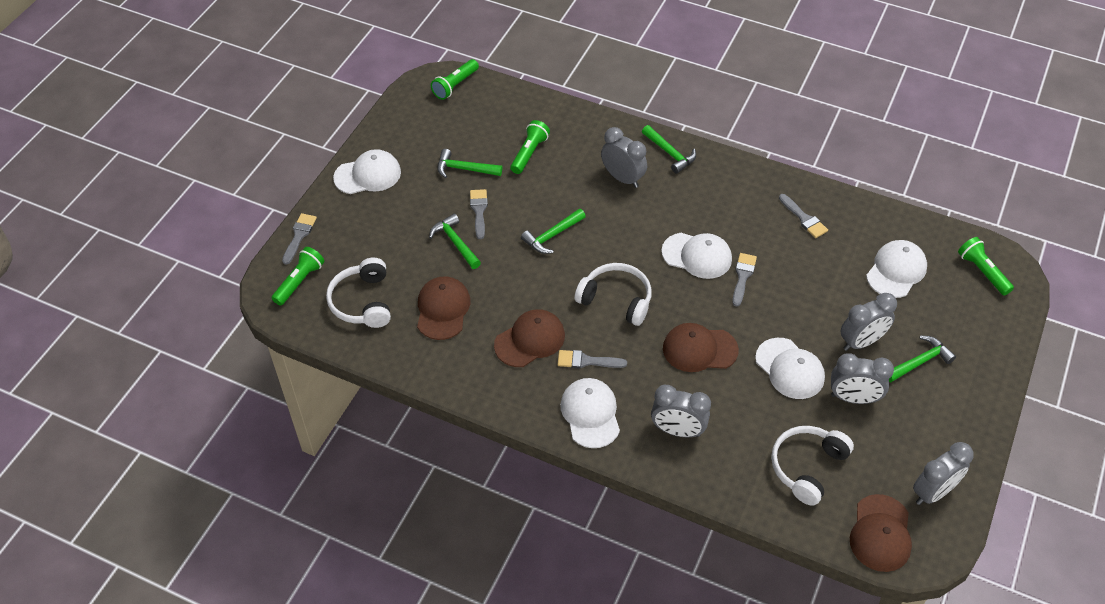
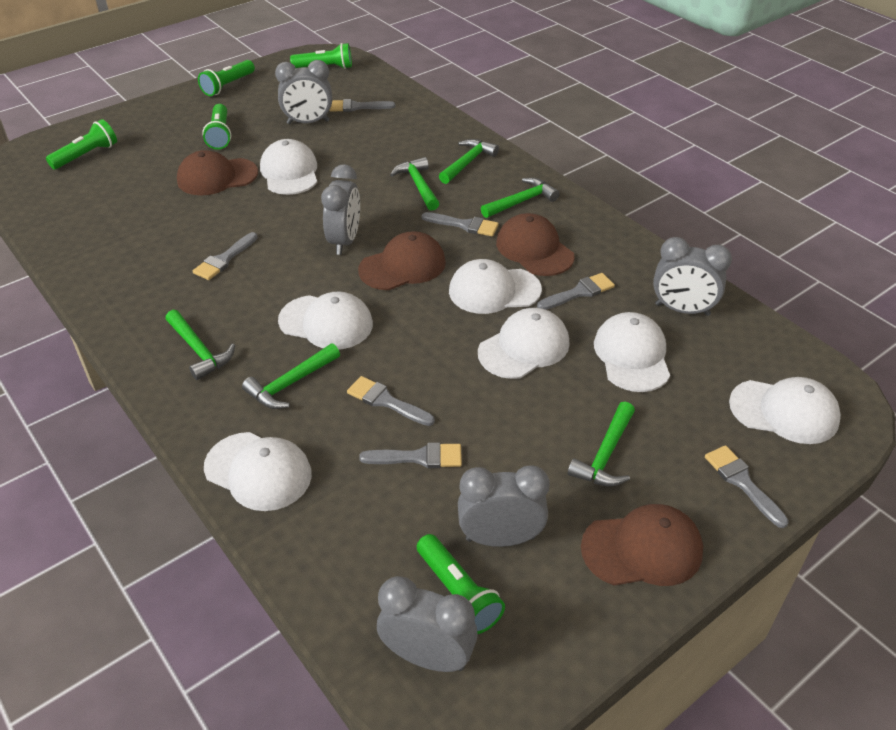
green flashlight: [272,247,324,306] [431,59,479,100] [510,120,550,174] [958,237,1014,296] = 4 -> [46,119,117,169] [198,60,255,96] [202,104,231,150] [290,43,352,69] [417,534,505,634] = 5
green hammer: [429,213,481,269] [437,149,502,178] [521,209,586,254] [642,125,696,174] [889,336,956,382] = 5 -> [166,310,235,380] [242,344,340,409] [390,157,439,211] [439,139,499,184] [481,178,560,218] [568,402,635,486] = 6
grey brush: [282,213,317,265] [470,189,488,239] [557,350,627,369] [732,253,757,306] [779,194,828,238] = 5 -> [193,232,258,280] [329,99,395,112] [347,376,435,426] [359,442,462,468] [422,212,499,236] [537,273,615,310] [705,445,789,528] = 7
white cap: [333,149,401,194] [560,378,620,448] [661,233,732,279] [755,338,825,399] [866,240,927,298] = 5 -> [204,432,312,511] [260,139,317,195] [278,291,373,349] [449,259,542,314] [478,308,570,379] [594,312,670,392] [729,377,841,444] = 7
white headphones: [326,258,391,328] [575,263,652,326] [771,426,854,506] = 3 -> none = 0

